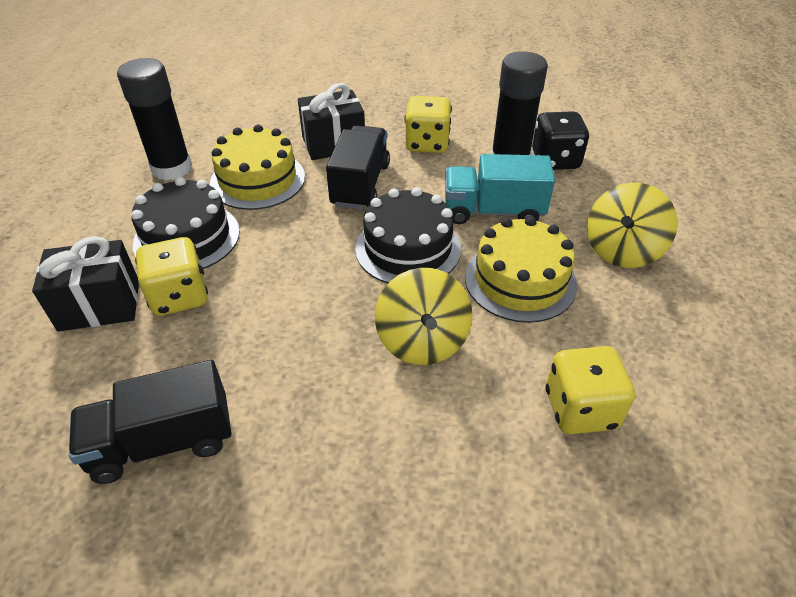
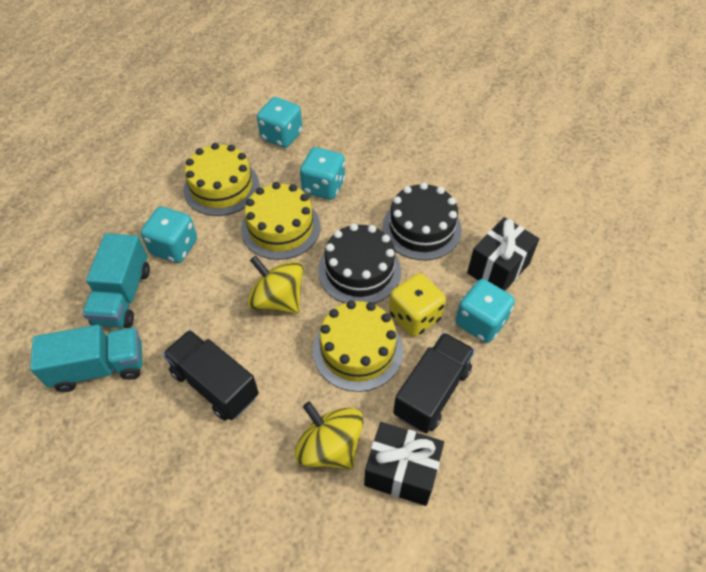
black dice: [532,111,589,170] = 1 -> none = 0
black glue stick: [117,58,192,181] [491,51,548,155] = 2 -> none = 0
turquoise dice: none = 0 -> [141,207,197,263] [257,97,302,148] [300,147,345,200] [455,279,515,343] = 4
turquoise truck: [445,154,555,224] = 1 -> [30,325,142,392] [82,233,150,328] = 2
yellow cake: [210,125,305,210] [465,216,577,323] = 2 -> [183,143,259,216] [241,182,320,260] [313,300,403,392] = 3
yellow dice: [135,237,208,316] [405,96,452,153] [546,346,635,434] = 3 -> [389,273,446,337] = 1

